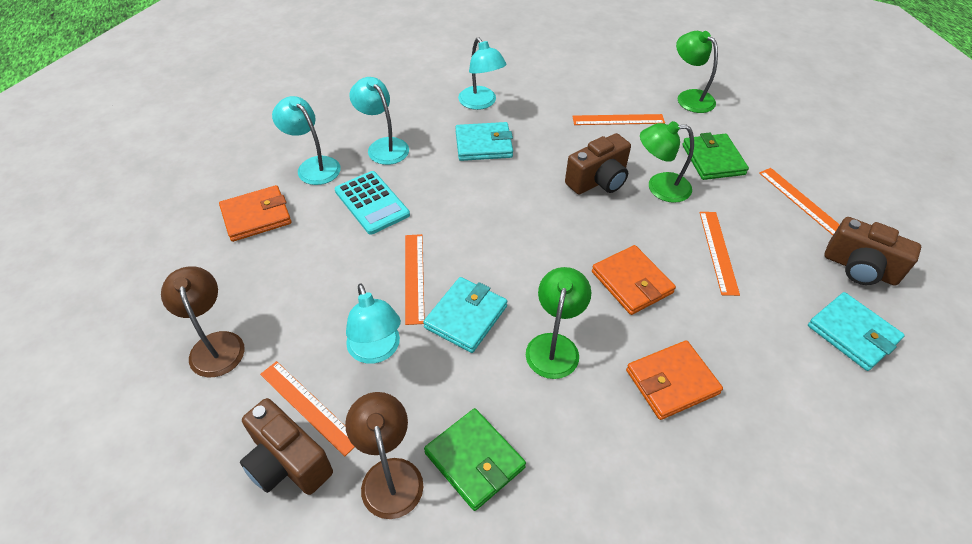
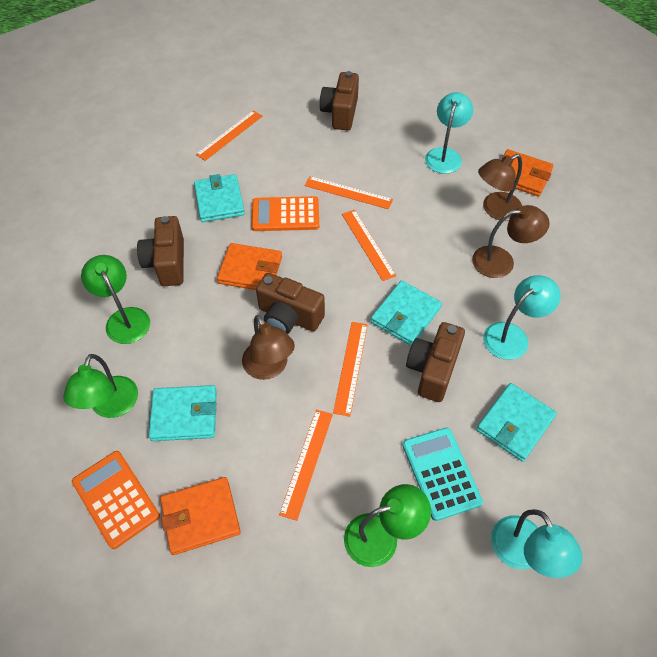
brown camera: [240,398,333,495] [565,133,631,195] [824,217,921,286] = 3 -> [137,216,184,286] [256,273,325,334] [320,71,359,130] [406,322,465,402] = 4
brown lamp: [161,266,245,377] [345,392,423,519] = 2 -> [242,315,295,380] [472,205,550,278] [478,154,522,221] = 3
green wallet: [424,408,526,511] [682,133,749,180] = 2 -> none = 0
orange calculator: none = 0 -> [72,451,160,549] [251,196,319,231] = 2
turquoise lamp: [272,96,341,185] [346,283,401,364] [350,77,409,165] [458,38,507,110] = 4 -> [425,92,473,174] [483,275,560,360] [491,509,583,578] = 3
turquoise wallet: [423,277,507,353] [455,122,513,161] [808,292,905,371] = 3 -> [149,385,217,441] [194,174,245,222] [371,280,442,346] [476,383,557,462] = 4

